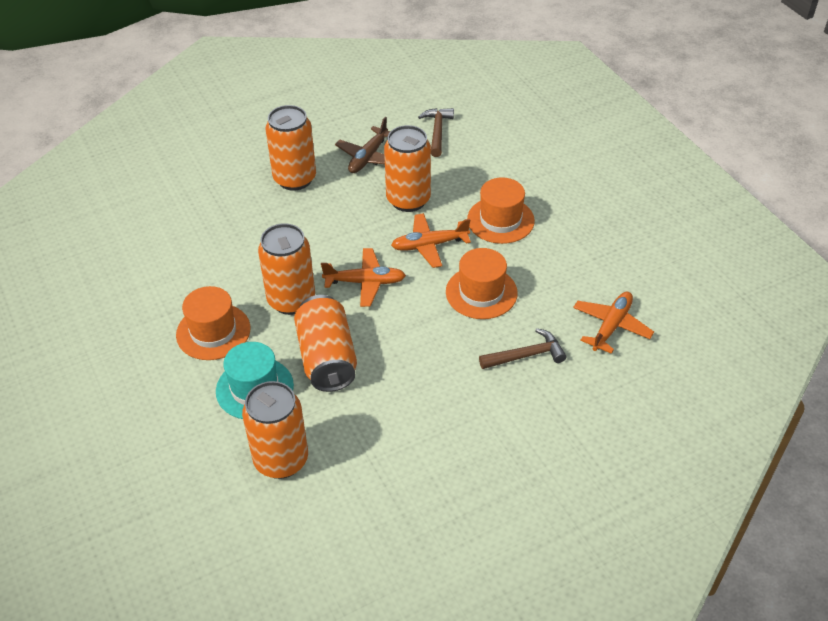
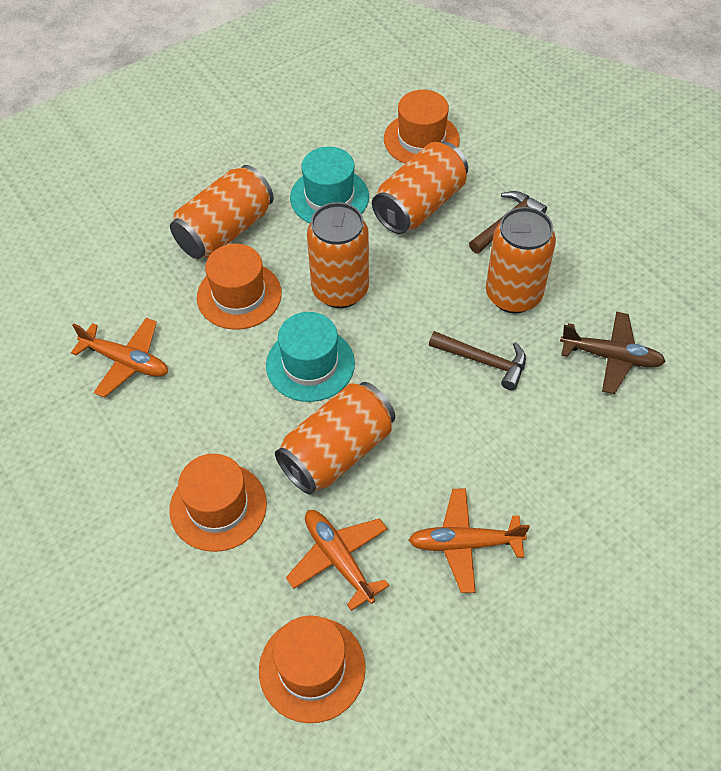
orange hat: [176,286,250,360] [446,248,518,319] [467,177,535,244] = 3 -> [170,454,267,552] [197,244,282,330] [259,615,366,723] [384,90,460,164] = 4
turquoise hat: [216,342,294,419] = 1 -> [266,312,355,402] [290,147,369,223] = 2

